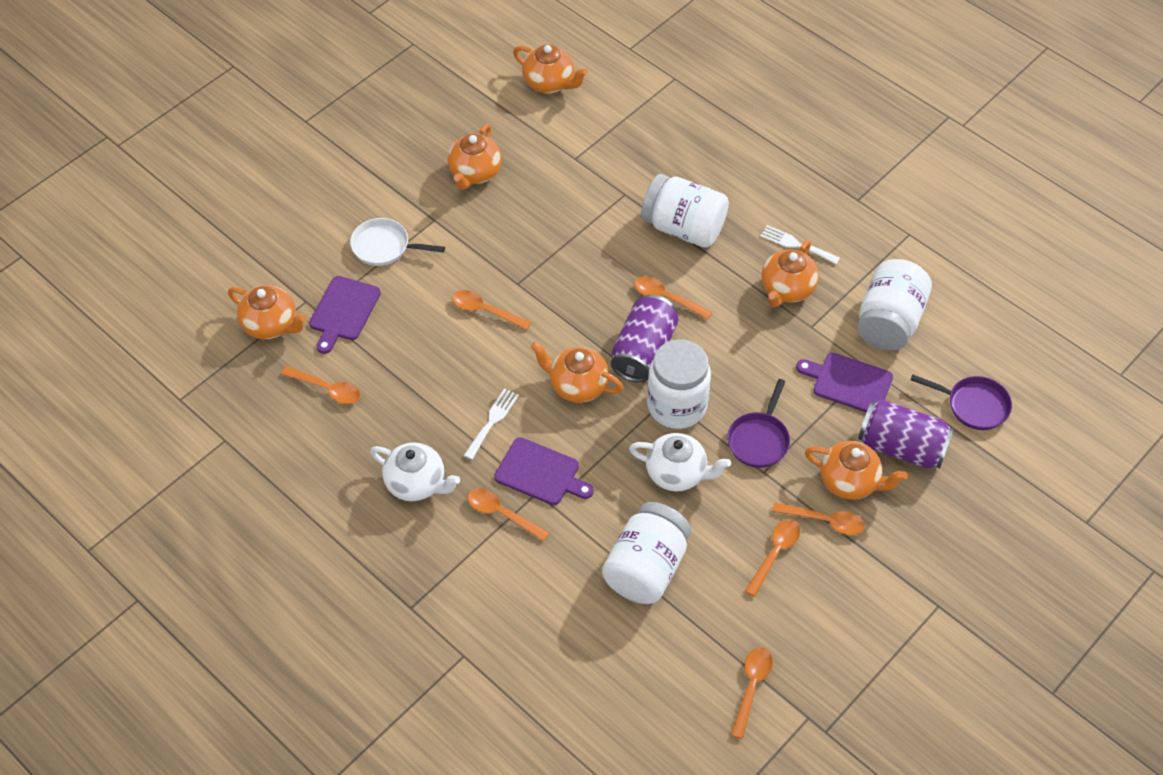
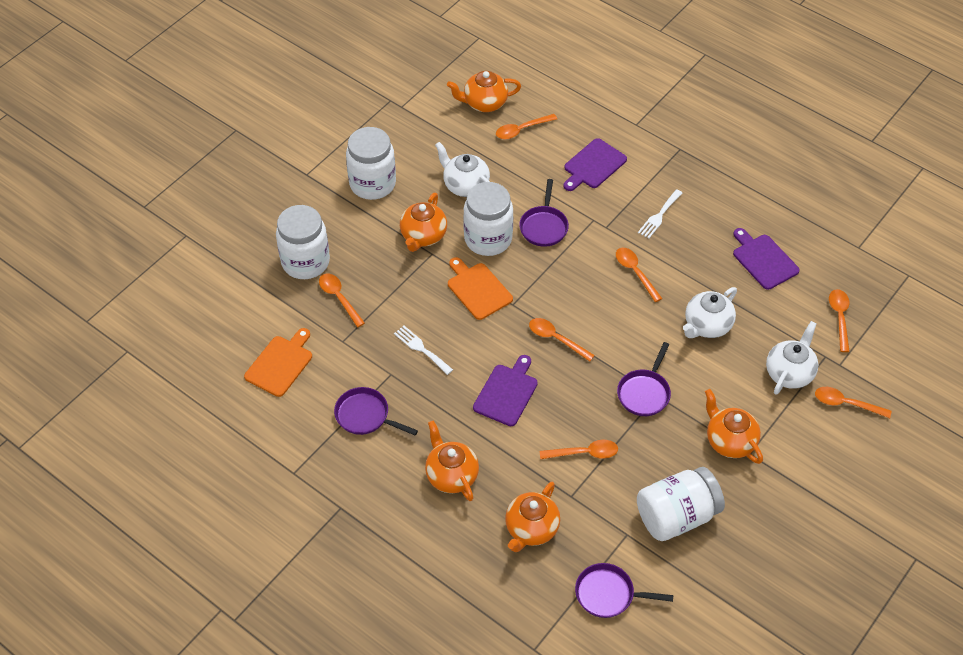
orange cutting board: none = 0 -> [244,328,312,397] [448,257,513,320] = 2
orange teapot: [228,285,306,339] [448,123,502,190] [513,44,588,93] [531,342,624,403] [761,240,819,307] [805,441,908,500] = 6 -> [400,193,447,252] [425,420,479,501] [447,71,521,112] [505,482,560,552] [705,389,763,464] = 5
purple can: [611,295,679,383] [858,399,954,468] = 2 -> none = 0
purple pan: [727,379,790,468] [911,375,1012,430] = 2 -> [334,387,418,435] [519,179,569,247] [575,563,673,618] [617,342,671,416] = 4
white pan: [350,218,445,266] = 1 -> none = 0
white teapot: [370,442,460,501] [629,433,731,491] = 2 -> [435,142,490,197] [683,287,737,338] [766,321,818,394] = 3

